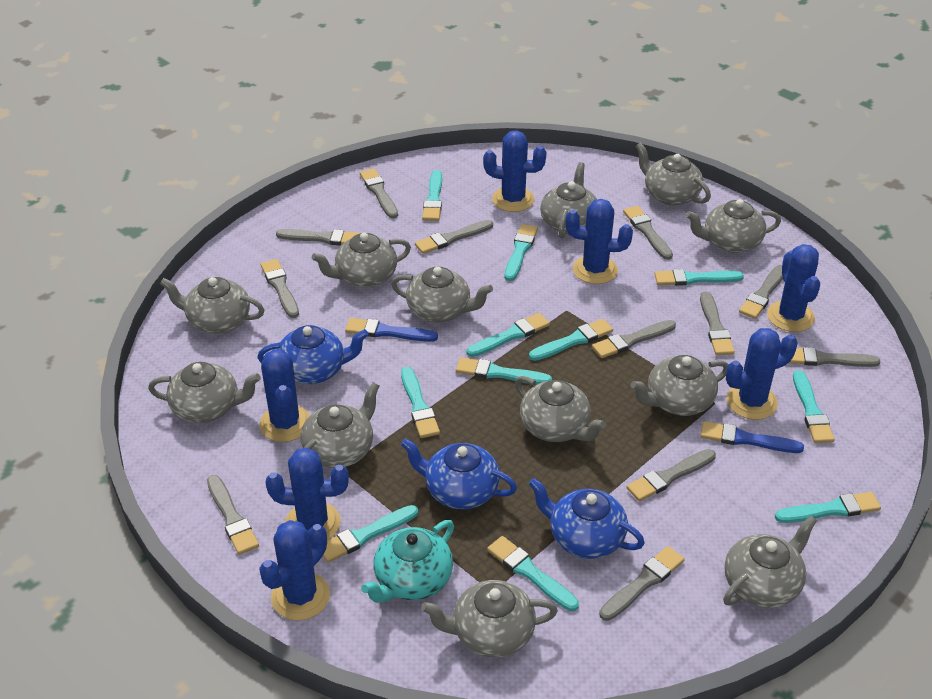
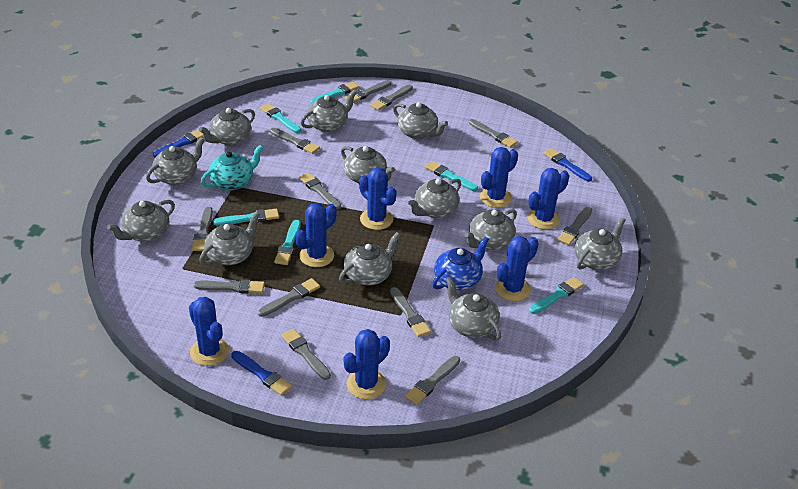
blue brush: [345,318,438,342] [700,421,804,453] = 2 -> [153,129,203,157] [231,351,292,396] [543,148,592,182] = 3
blue teapot: [258,325,369,384] [401,438,517,509] [529,478,645,559] = 3 -> [432,236,489,290] = 1
turquoise brush: [323,505,418,562] [401,367,440,438] [422,170,442,221] [456,357,552,385] [467,313,550,357] [487,536,579,611] [505,224,538,281] [529,319,613,361] [655,269,744,286] [775,492,881,523] [793,370,835,443] = 11 -> [213,209,279,226] [260,103,301,133] [274,220,301,265] [311,81,359,104] [424,161,478,191] [529,277,584,314] = 6

